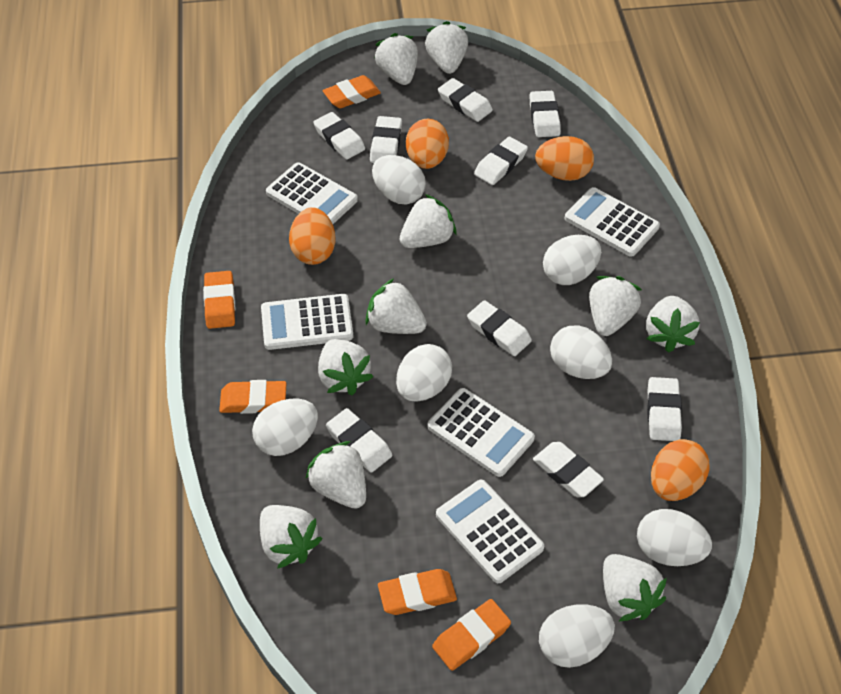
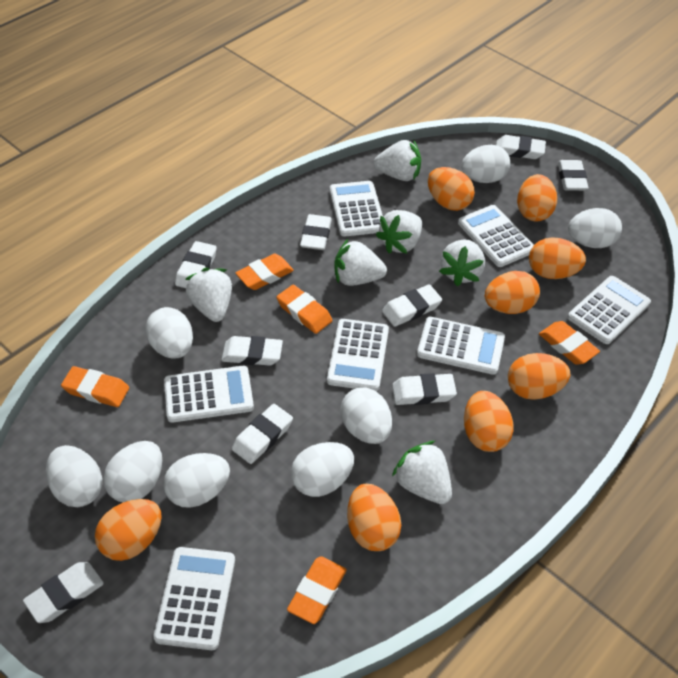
orange egg: [289,207,335,265] [406,119,449,169] [535,136,594,181] [651,439,710,501] = 4 -> [95,499,162,561] [347,484,401,551] [428,167,475,211] [464,391,514,452] [485,271,540,314] [508,353,570,400] [517,174,557,222] [529,237,586,279] = 8
white calculator: [261,294,353,350] [266,162,358,224] [428,388,535,477] [436,480,544,583] [565,187,660,257] = 5 -> [153,547,235,650] [164,366,254,423] [327,319,389,391] [330,181,383,237] [417,317,505,375] [458,205,534,267] [568,276,651,344] = 7
white egg: [252,399,318,456] [372,155,426,204] [396,344,452,402] [539,604,615,668] [543,235,601,285] [550,326,612,379] [637,509,712,566] = 7 -> [46,445,102,507] [103,441,162,502] [145,307,193,359] [163,453,230,508] [291,442,354,497] [340,387,392,444] [461,145,510,183] [568,208,622,248] = 8
white strawberry: [260,505,323,569] [305,441,366,509] [318,339,373,395] [365,279,427,334] [374,33,418,85] [399,194,456,248] [425,21,468,74] [589,276,642,336] [603,554,667,622] [646,296,700,353] = 10 -> [186,268,232,322] [334,239,387,286] [373,140,421,181] [376,210,422,254] [392,441,452,504] [439,239,485,286] = 6

